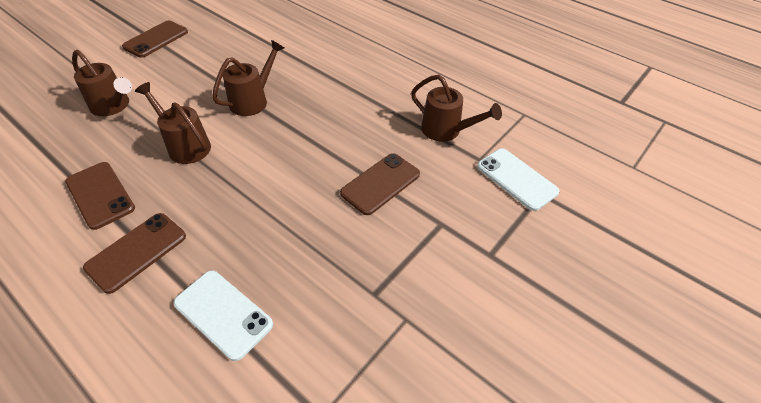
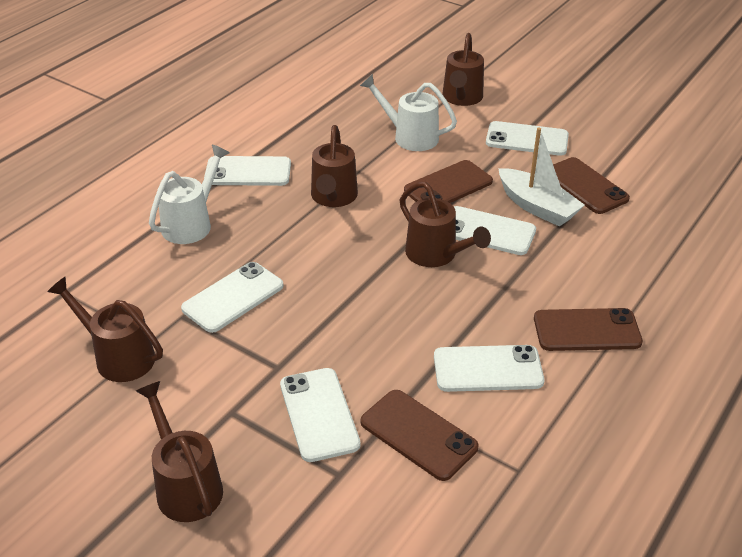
brown watering can: [72,50,132,116] [135,82,211,164] [212,40,284,116] [411,75,502,142] = 4 -> [47,277,163,382] [136,381,223,522] [311,125,358,207] [400,182,491,267] [442,33,484,106] = 5
white boat: none = 0 -> [498,128,585,227] = 1
white phone: [173,270,273,361] [477,148,559,211] = 2 -> [181,262,284,333] [204,156,291,186] [280,368,360,462] [434,345,544,392] [454,206,536,255] [486,121,569,156] = 6
white watering can: none = 0 -> [149,145,229,244] [360,74,457,151] = 2

